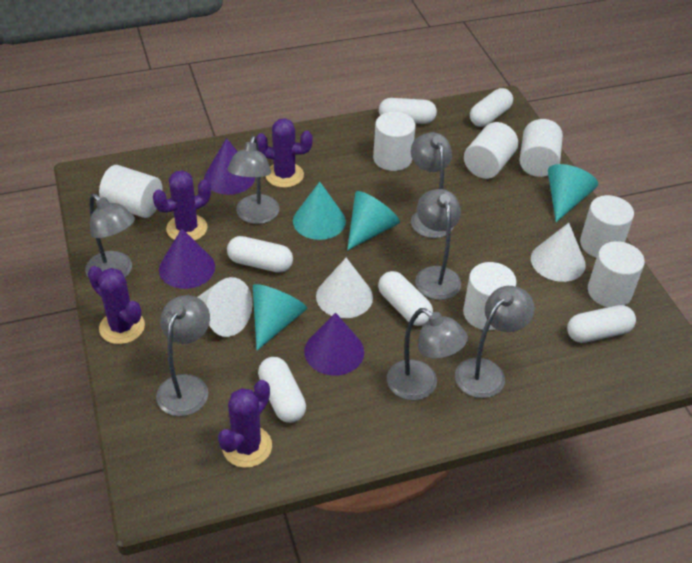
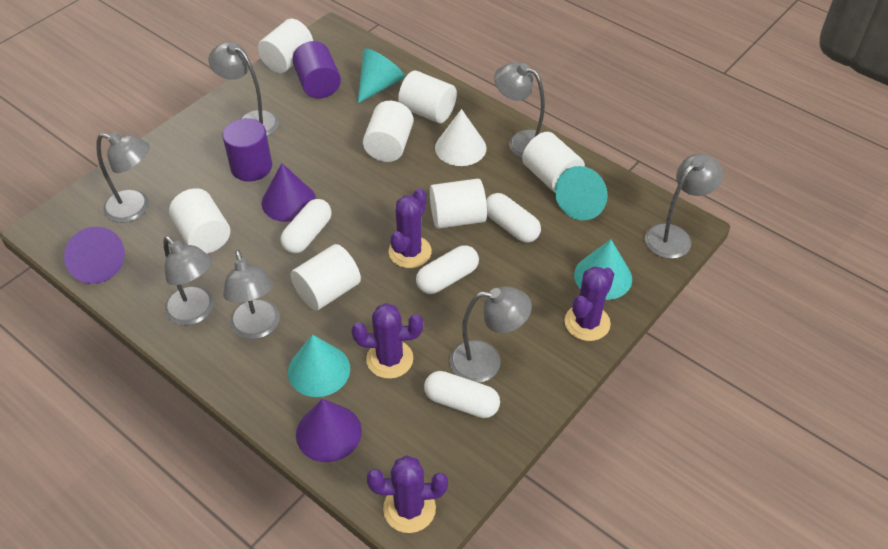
purple cylinder: none = 0 -> [223,118,272,182] [292,41,341,99] = 2
white capsule: [227,236,293,273] [258,357,306,423] [378,271,433,326] [379,98,437,124] [470,88,513,127] [567,305,636,343] = 6 -> [280,199,332,254] [416,245,479,294] [424,371,500,418] [486,193,541,243] = 4
white cone: [197,277,252,337] [316,258,373,318] [531,223,586,282] = 3 -> [435,109,487,166] = 1

